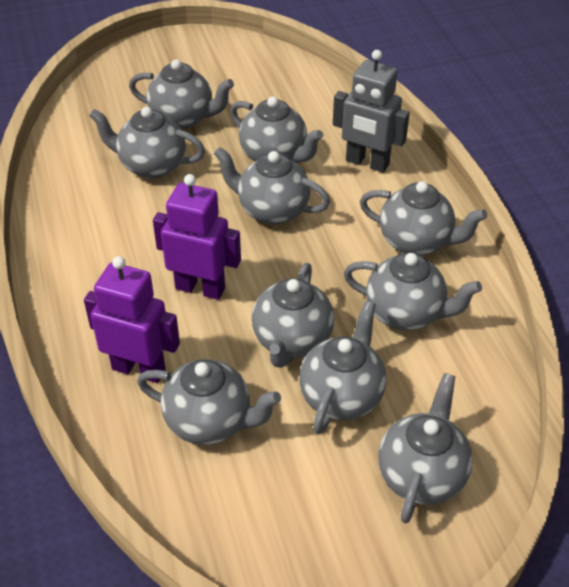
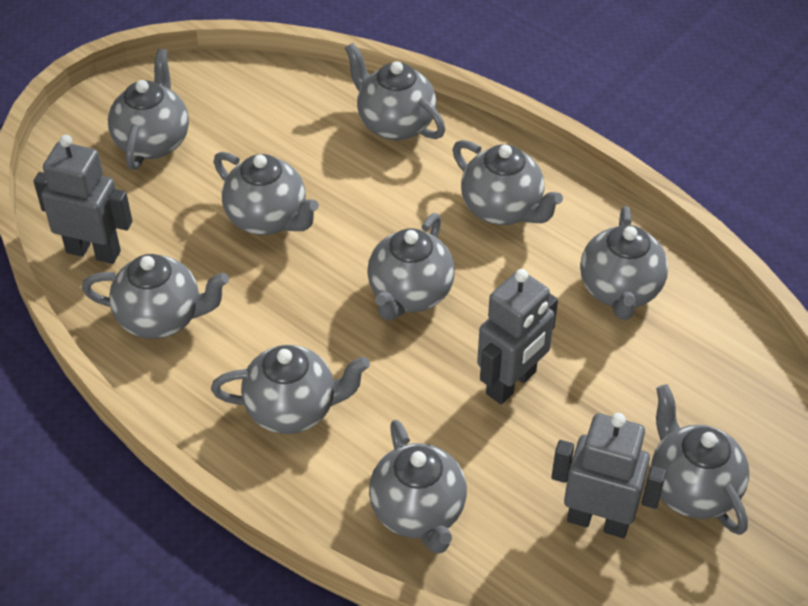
grey robot: [333,50,410,173] = 1 -> [33,135,132,264] [477,269,558,404] [552,413,667,538] = 3
purple robot: [84,256,180,383] [153,174,241,300] = 2 -> none = 0

